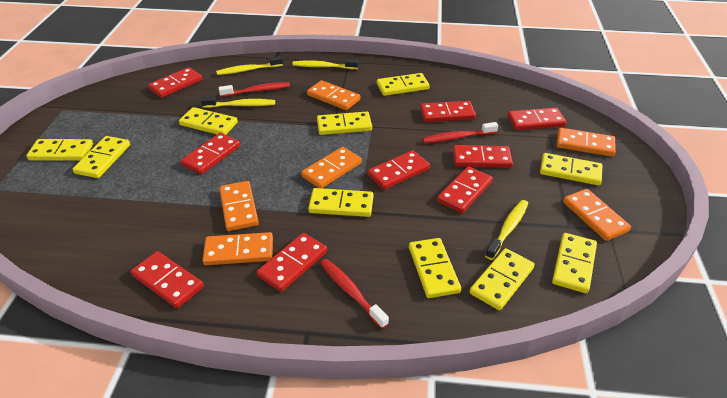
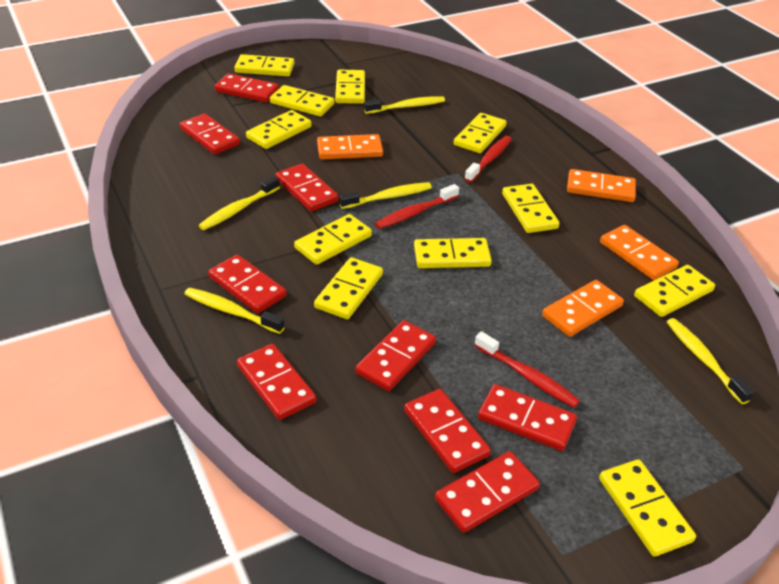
orange domino: [202,232,273,265] [219,181,259,231] [301,147,362,188] [307,80,360,110] [557,128,616,157] [563,189,631,241] = 6 -> [317,134,383,160] [542,280,624,337] [567,169,636,202] [600,225,679,280] = 4
yellow domino: [27,139,93,161] [73,136,130,178] [179,107,238,135] [308,188,373,217] [317,112,372,135] [377,73,430,96] [409,238,461,298] [470,248,535,310] [540,153,602,185] [552,233,597,293] = 10 -> [234,54,294,76] [246,110,312,149] [270,85,334,117] [294,214,372,265] [314,257,383,319] [335,70,365,104] [414,238,492,268] [454,113,507,153] [502,184,560,233] [599,459,696,557] [634,265,715,317] = 11
yellow toothbrush: [201,97,275,108] [216,56,283,75] [292,59,358,69] [485,200,528,260] = 4 -> [184,288,285,334] [199,176,280,230] [339,182,432,209] [364,96,445,114] [667,318,754,404] = 5

